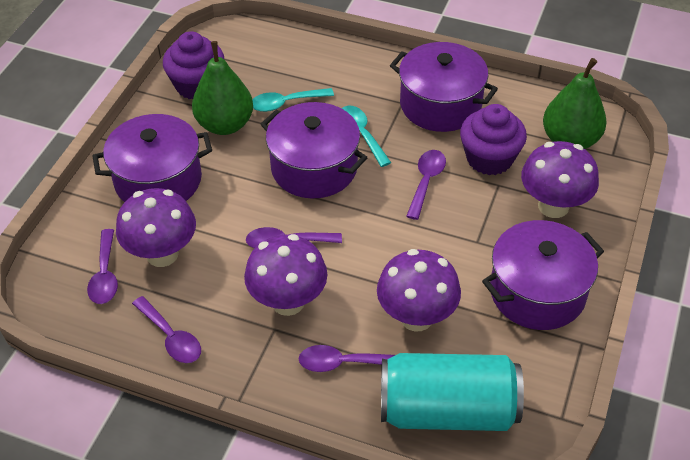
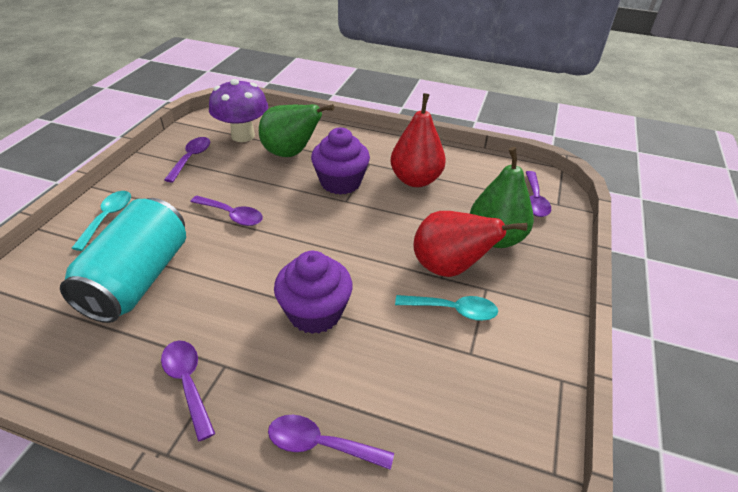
purple mushroom: [116,188,196,267] [244,234,327,316] [377,249,461,331] [521,141,599,218] = 4 -> [209,79,268,142] = 1
purple pot: [92,114,212,202] [261,102,368,198] [390,42,498,132] [482,220,604,330] = 4 -> none = 0
red pear: none = 0 -> [390,93,446,187] [414,211,527,277] = 2

